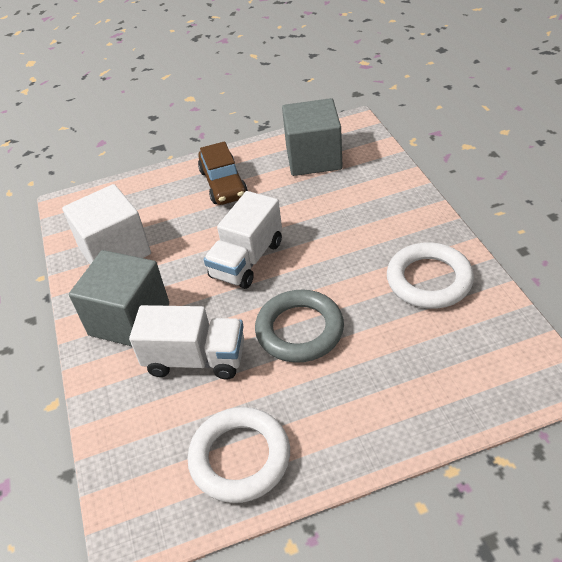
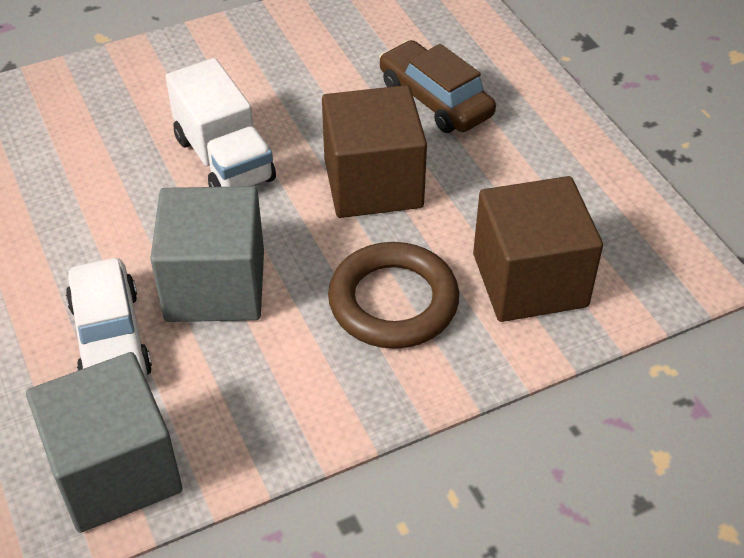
brown cube: none = 0 -> [322,85,427,218] [473,176,603,322] = 2
brown ring: none = 0 -> [328,242,459,349] = 1
grey ring: [255,289,344,363] = 1 -> none = 0
white car: none = 0 -> [66,258,152,378] = 1
white cube: [62,184,151,265] = 1 -> none = 0
white ring: [188,407,290,503] [387,242,474,309] = 2 -> none = 0
white truck: [129,305,244,379] [204,191,282,289] = 2 -> [165,58,276,187] = 1

